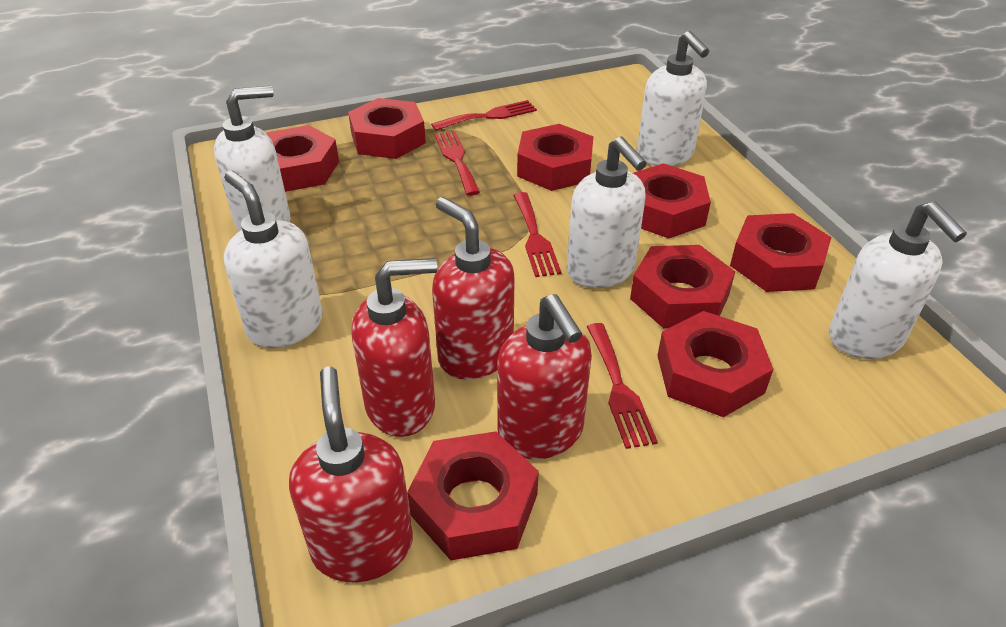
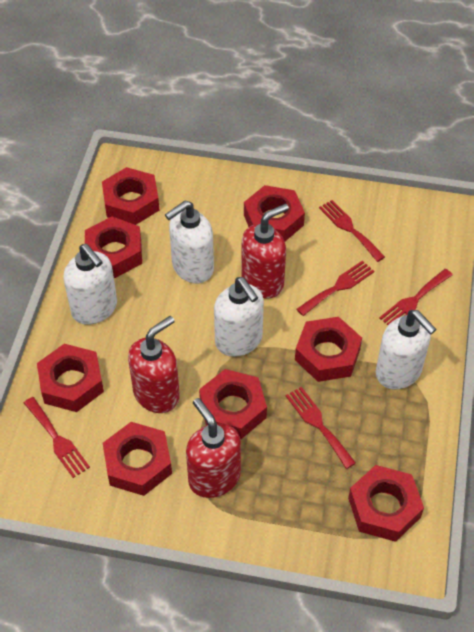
red fork: [431,100,537,131] [434,131,480,196] [513,192,561,277] [587,323,658,449] = 4 -> [24,397,90,478] [286,387,356,469] [296,260,374,316] [319,200,385,262] [379,269,453,325] = 5
red soap dispenser: [289,366,413,583] [351,258,437,437] [432,197,515,379] [497,294,592,459] = 4 -> [128,316,180,413] [186,398,241,498] [241,203,289,298] = 3
white soap dispenser: [214,86,290,231] [224,171,323,348] [567,137,647,288] [637,31,709,166] [829,201,967,359] = 5 -> [63,244,117,325] [165,200,214,283] [214,277,264,357] [376,310,436,390] = 4

